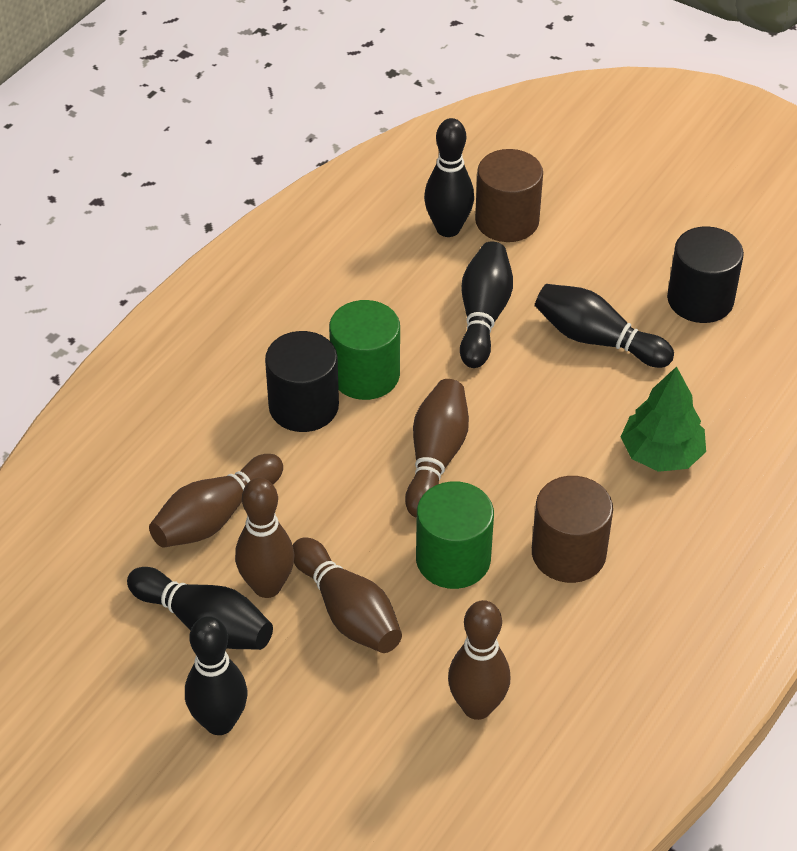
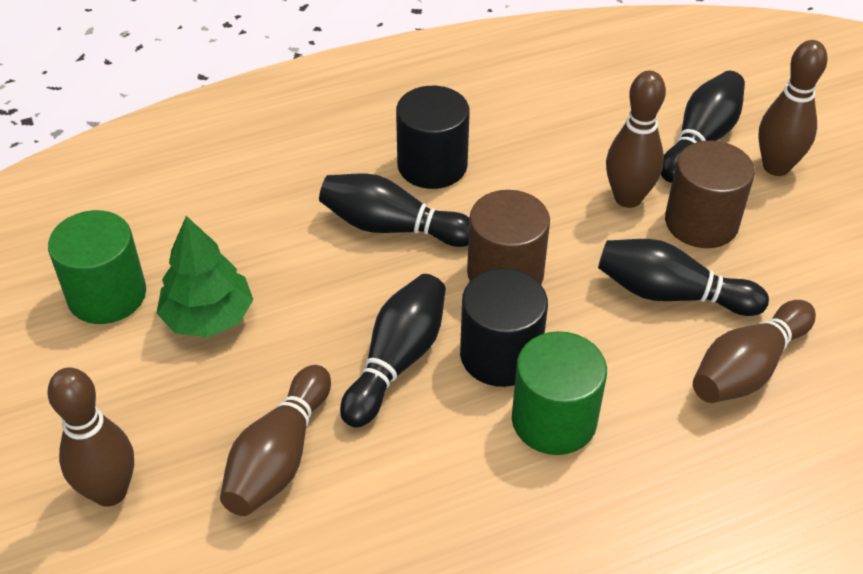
black bowling pin: [127,567,273,650] [185,616,247,735] [424,118,474,237] [460,242,513,368] [535,284,674,368] = 5 -> [319,173,469,247] [340,274,446,428] [598,239,769,316] [661,71,745,183] = 4

